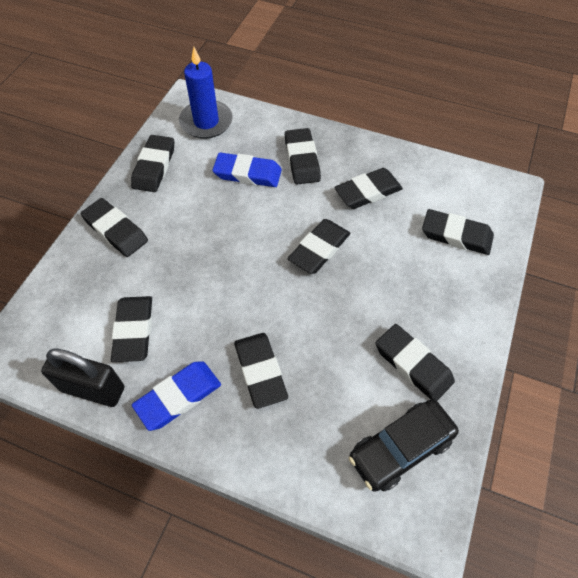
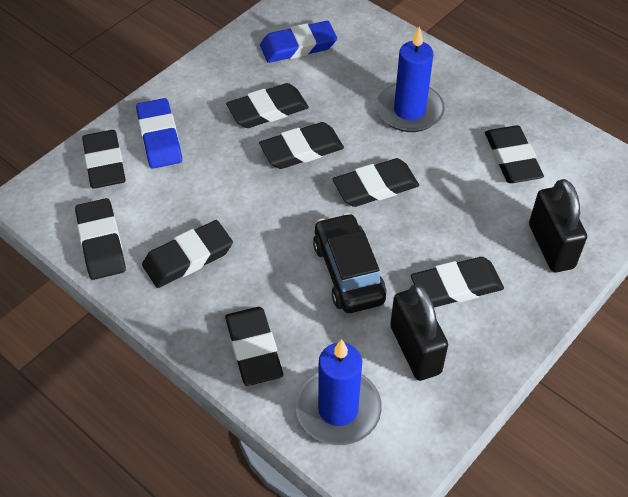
black padlock: [41,348,124,407] = 1 -> [390,284,448,381] [529,179,587,272] = 2
blue candle: [179,47,233,139] = 1 -> [296,339,382,445] [376,26,445,132] = 2

